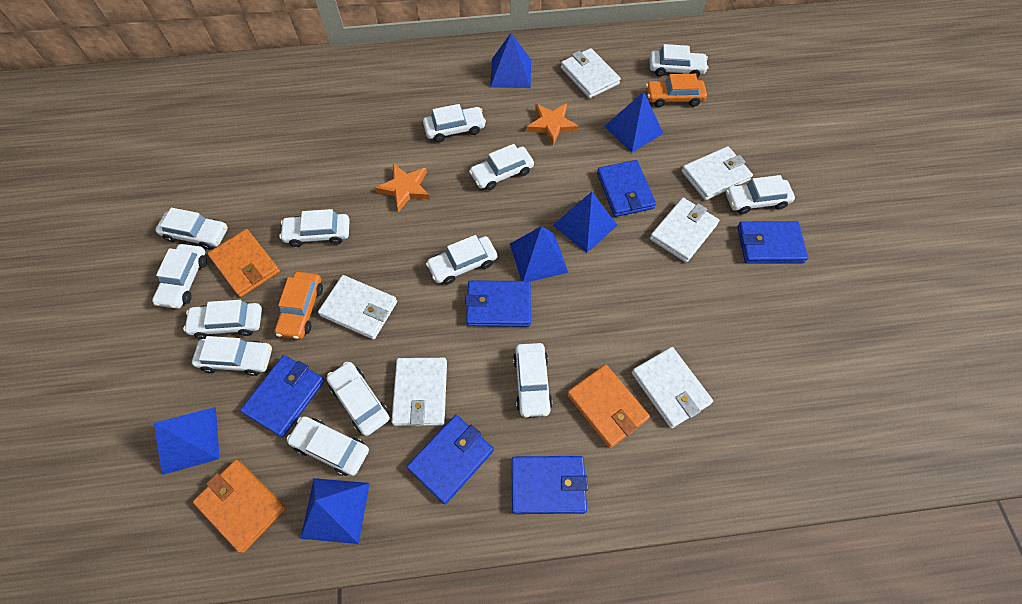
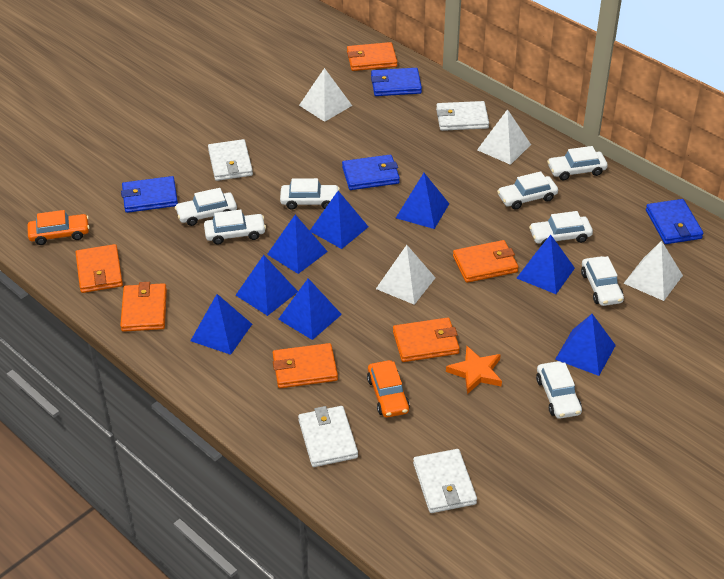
blue pyramid: [154,407,220,475] [300,478,370,544] [490,33,531,88] [510,226,568,282] [553,192,617,253] [604,92,663,153] = 6 -> [191,294,252,355] [236,255,298,316] [267,215,328,274] [278,278,342,340] [310,191,369,249] [396,173,449,229] [516,235,575,294] [555,314,616,376] = 8
blue wallet: [240,355,325,437] [407,415,494,505] [465,280,531,327] [512,456,588,514] [597,160,656,217] [737,221,808,264] = 6 -> [121,176,178,213] [342,155,400,190] [371,68,422,96] [646,199,704,244] = 4
orange star: [375,164,430,212] [526,103,579,145] = 2 -> [446,346,502,394] = 1
orange wallet: [193,460,286,553] [207,229,280,297] [567,364,650,448] = 3 -> [75,244,123,293] [120,282,167,332] [273,343,338,388] [347,42,397,71] [393,317,460,362] [453,240,518,283] = 6
white car: [152,244,207,309] [155,208,228,250] [183,300,262,339] [192,336,272,376] [279,209,350,247] [287,416,369,476] [327,362,390,436] [423,104,486,142] [426,235,497,285] [469,144,534,190] [513,343,552,417] [649,44,708,78] [726,175,795,214] = 13 -> [175,188,237,226] [204,210,266,245] [280,178,340,209] [497,171,558,209] [529,211,593,245] [536,361,582,419] [547,146,608,180] [581,256,624,306] = 8
white pyramid: none = 0 -> [299,68,352,122] [376,245,435,305] [477,109,531,165] [624,240,683,301] = 4
white wallet: [318,275,397,340] [391,358,447,426] [561,48,621,98] [631,347,713,428] [650,198,719,263] [681,146,753,200] = 6 -> [208,139,253,181] [298,406,358,467] [413,449,477,513] [436,101,489,131] = 4

